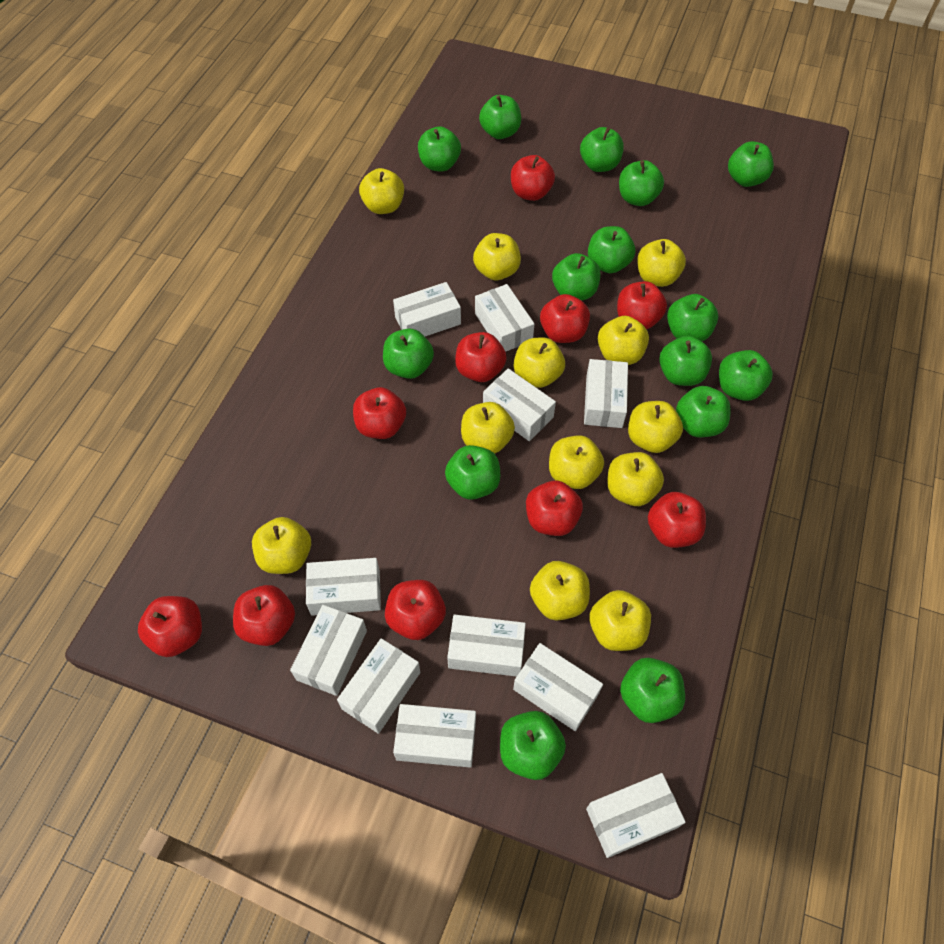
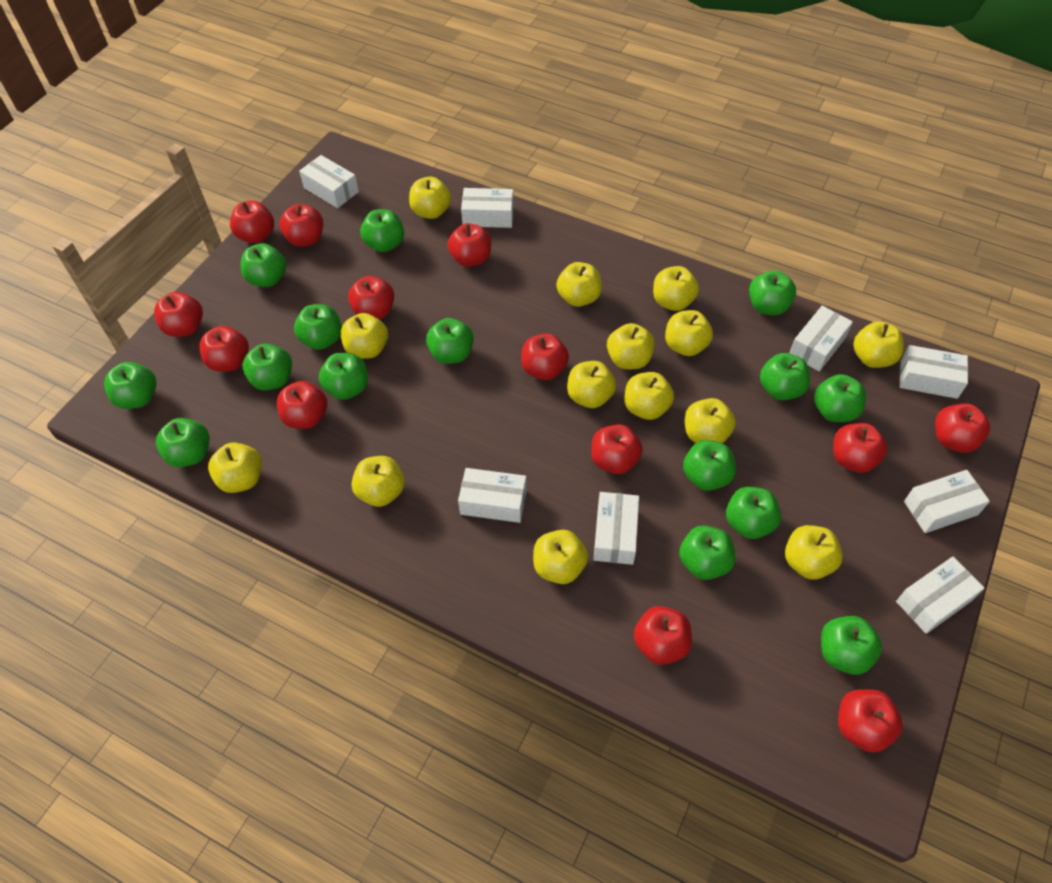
red apple: [138,596,202,657] [233,585,295,646] [353,387,406,439] [385,580,446,640] [455,332,507,382] [511,155,555,201] [526,481,583,536] [540,294,590,343] [617,281,667,329] [648,492,706,548] = 10 -> [154,292,203,337] [199,326,249,372] [230,201,274,243] [277,381,327,429] [279,204,323,247] [348,276,394,319] [447,223,491,267] [521,333,569,380] [591,424,643,474] [634,606,692,665] [833,423,887,473] [838,689,903,753] [935,403,990,453] = 13
white box: [290,605,367,696] [306,558,381,616] [337,638,420,734] [393,282,461,336] [393,704,476,768] [447,614,526,677] [475,284,535,352] [483,368,556,441] [513,643,603,731] [584,359,628,428] [586,773,686,858] = 11 -> [299,155,359,208] [458,468,527,523] [461,188,514,228] [593,492,639,565] [790,306,853,371] [896,557,984,634] [899,345,968,399] [904,470,990,533] = 8
yellow apple: [252,517,311,574] [359,168,404,214] [461,402,515,454] [473,233,521,280] [514,337,565,388] [530,561,590,621] [549,435,604,489] [589,590,651,651] [598,316,649,365] [607,452,664,506] [628,401,683,453] [637,239,686,287] = 12 -> [208,443,262,493] [341,313,388,359] [352,456,405,507] [409,177,451,219] [533,530,588,584] [556,262,602,307] [567,361,616,408] [607,323,655,369] [625,372,674,420] [653,266,699,311] [665,310,713,356] [685,398,736,443] [785,525,843,580] [853,321,904,368] = 14

